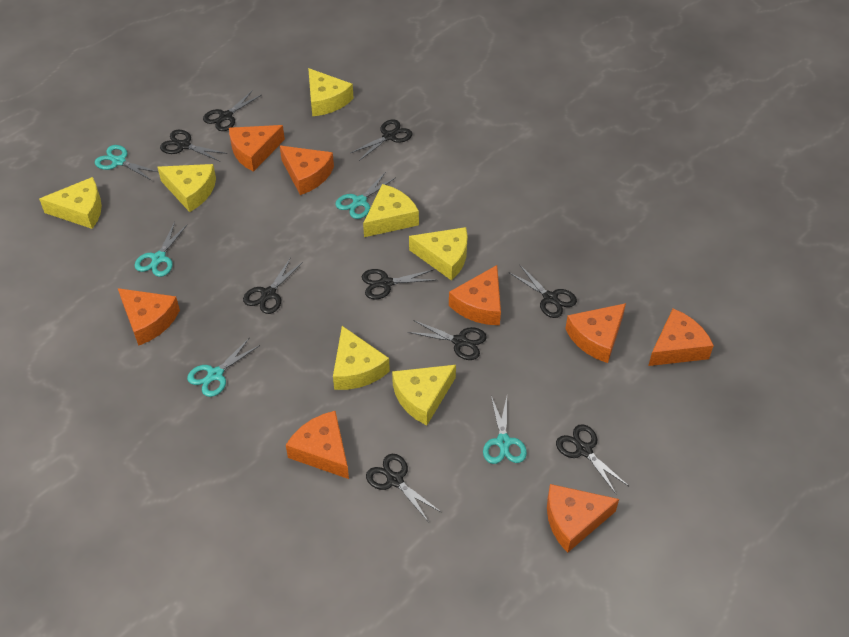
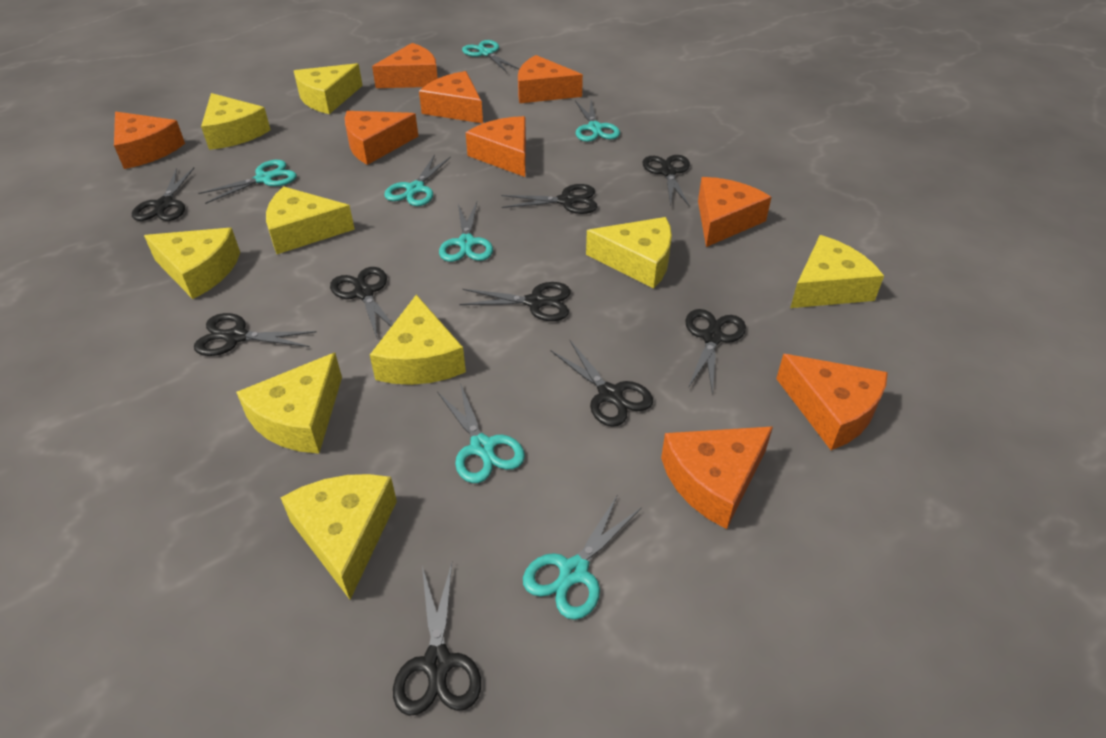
orange cheese: [118,288,180,346] [229,125,285,172] [280,146,334,195] [286,411,349,479] [449,265,501,325] [547,484,619,553] [565,303,626,363] [648,308,714,366] = 8 -> [114,112,185,169] [345,111,418,165] [372,43,438,88] [419,71,483,123] [466,116,526,177] [518,55,583,103] [661,426,773,529] [698,177,771,247] [776,354,888,450] = 9
turquoise scissors: [95,145,158,181] [134,222,188,277] [187,337,260,397] [335,173,396,219] [483,396,527,464] = 5 -> [198,160,297,204] [384,154,451,206] [437,383,525,483] [439,202,493,262] [462,40,519,72] [523,494,642,620] [575,100,620,142] = 7
yellow cheese: [39,177,102,229] [157,164,216,212] [308,68,354,117] [333,326,390,390] [363,184,419,237] [392,365,456,425] [409,227,468,281] = 7 -> [144,228,240,299] [201,93,271,150] [236,353,342,454] [266,186,355,254] [280,474,397,600] [294,63,363,114] [370,294,466,385] [586,217,672,289] [790,235,884,308] = 9

